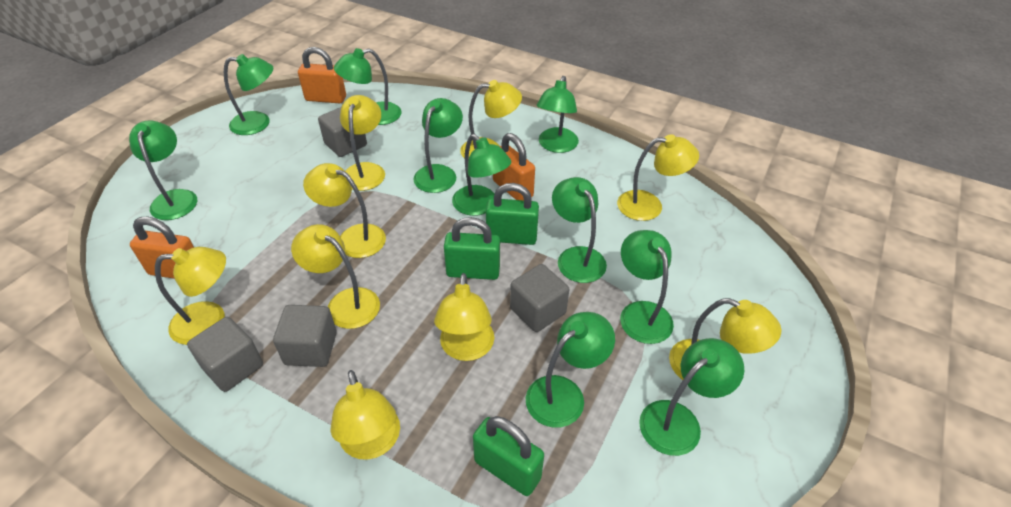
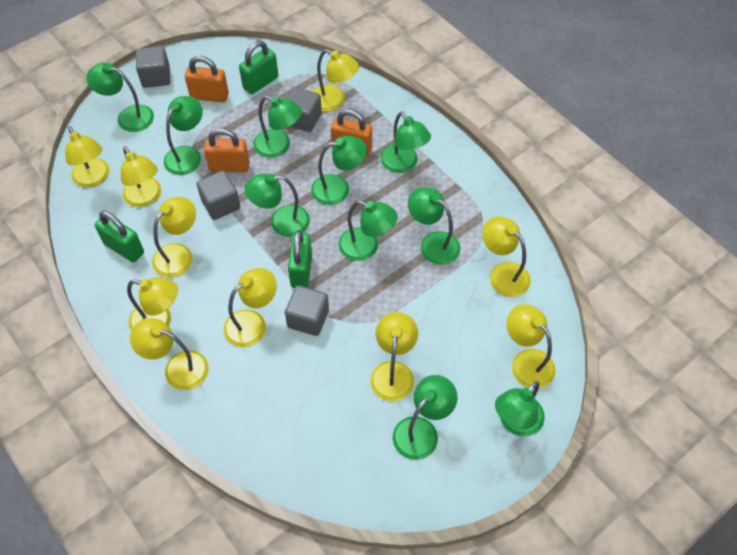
yellow lamp: [155,247,226,345] [291,224,380,329] [303,163,386,258] [330,370,400,460] [340,95,385,191] [434,273,494,361] [460,80,522,159] [617,134,699,221] [669,298,781,380] = 9 -> [65,127,109,188] [121,146,161,207] [127,277,178,330] [130,318,209,390] [152,197,196,277] [224,268,277,347] [312,49,359,112] [370,312,418,401] [482,217,531,297] [506,304,555,388] = 10

